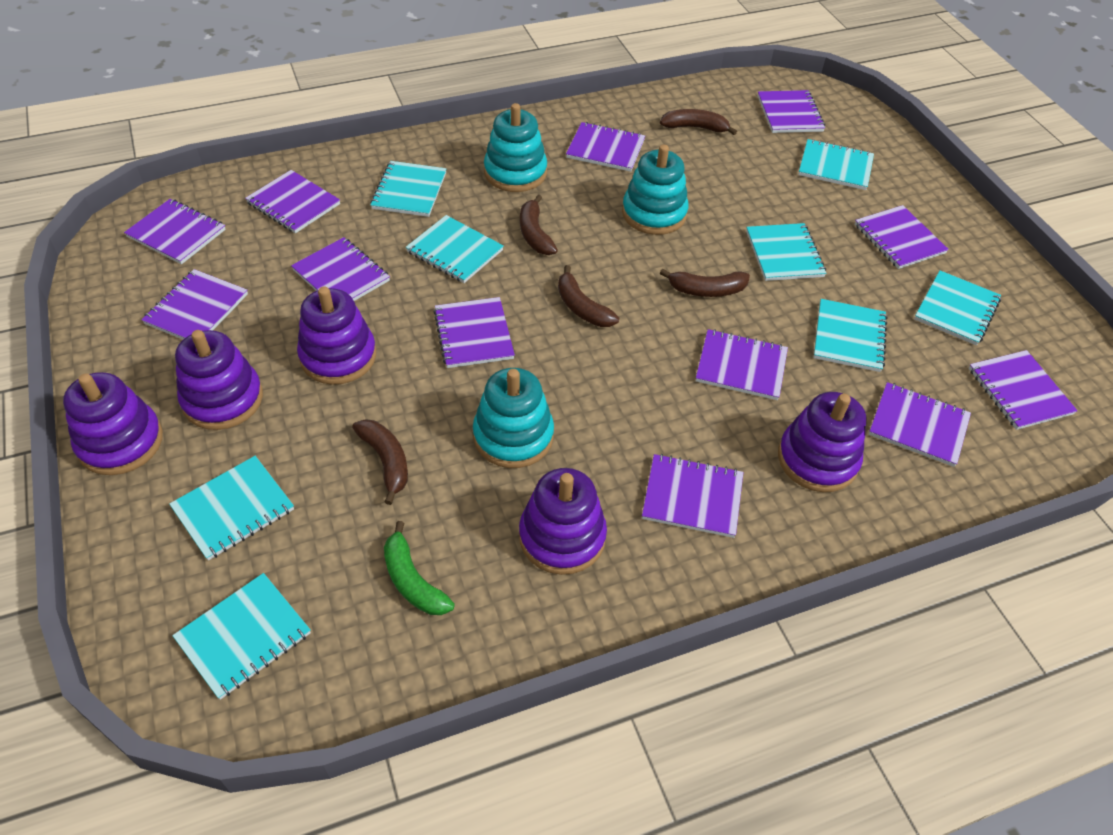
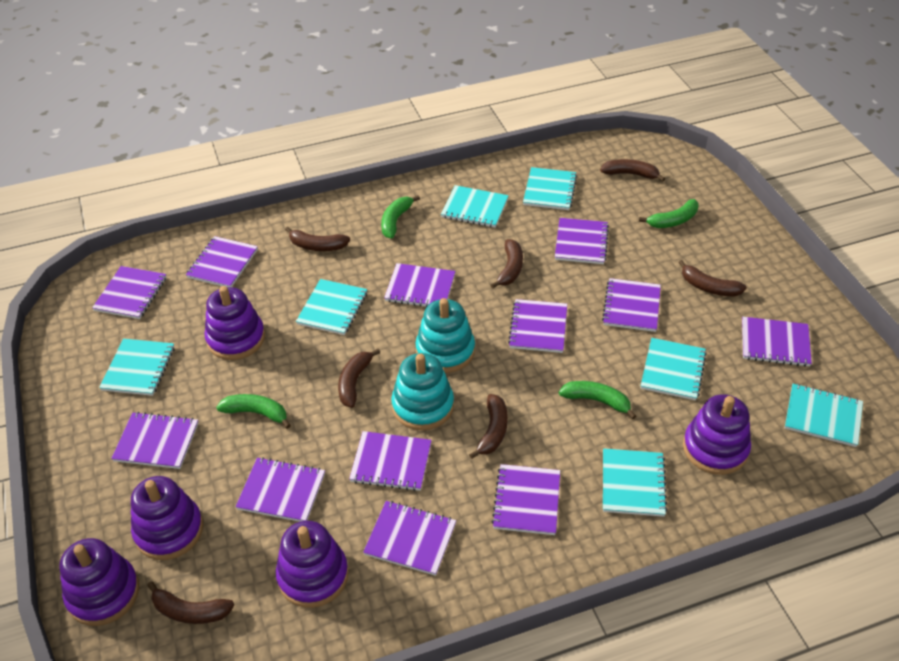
brown banana: [352,419,408,505] [520,195,558,255] [558,265,619,327] [660,109,737,135] [660,269,750,297] = 5 -> [147,581,234,624] [285,227,350,251] [338,348,380,408] [469,394,508,459] [491,239,523,289] [600,159,665,182] [678,260,747,296] = 7
green banana: [384,521,455,615] = 1 -> [216,394,291,429] [381,195,420,239] [559,381,636,419] [639,199,699,228] = 4
turquoise notebook: [169,456,294,561] [172,573,311,700] [370,161,446,217] [406,215,504,283] [746,223,826,281] [798,139,874,190] [814,299,887,372] [914,271,1001,345] = 8 -> [99,339,174,396] [296,279,367,335] [441,185,509,228] [523,167,577,210] [603,448,667,517] [641,338,707,400] [785,384,863,447] = 7
turquoise stacking toy: [473,368,554,468] [484,103,547,192] [622,145,689,235] = 3 -> [391,353,454,430] [415,298,475,373] = 2

